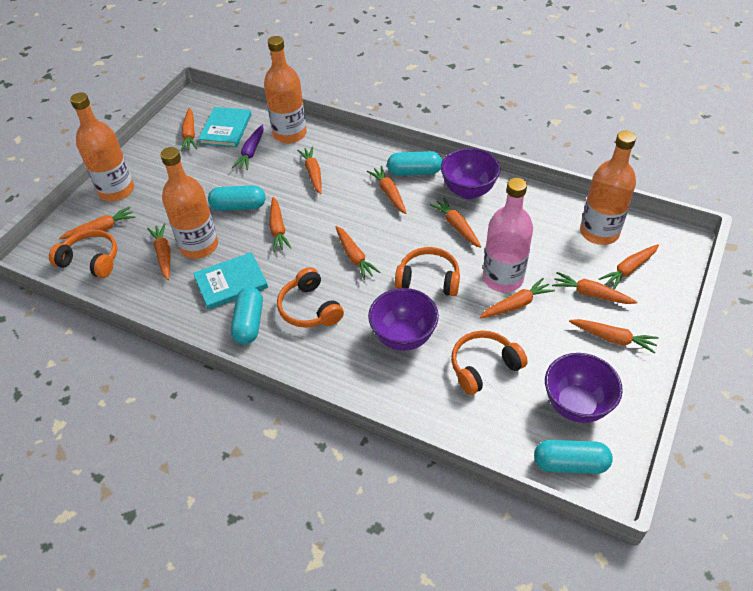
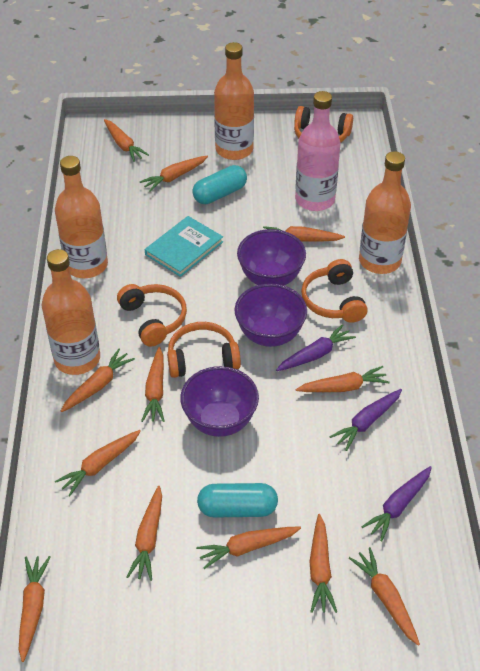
purple carrot: [232,125,263,170] = 1 -> [276,324,356,371] [329,389,402,451] [361,466,432,541] = 3
turquoise book: [193,252,268,310] [198,107,251,148] = 2 -> [145,216,223,277] = 1
turquoise capsule: [208,185,265,211] [231,287,263,344] [387,151,442,176] [534,440,613,474] = 4 -> [192,165,247,204] [197,483,278,518] = 2

